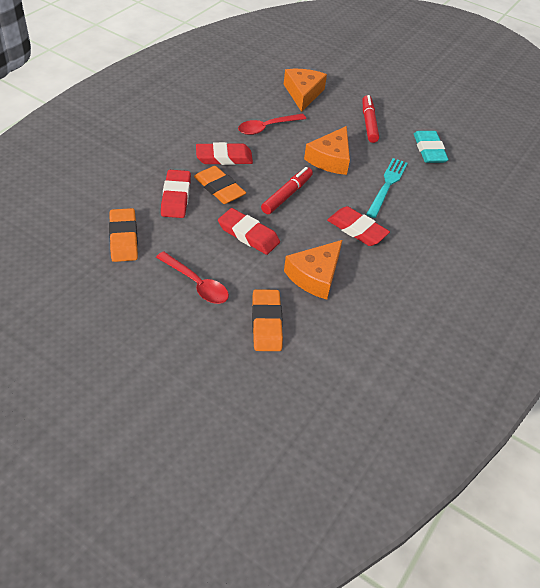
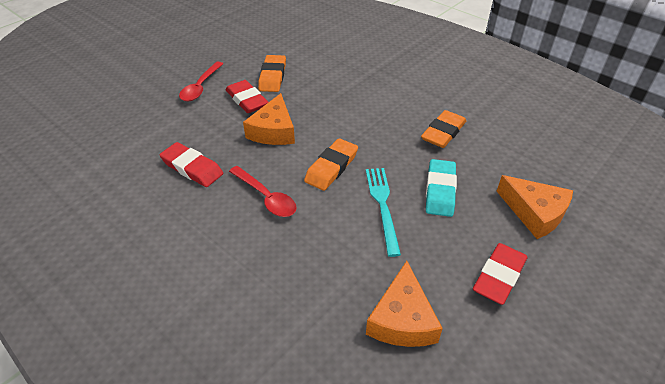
red eraser: [161,170,191,218] [196,142,253,165] [218,208,280,255] [327,206,390,246] = 4 -> [160,142,223,187] [226,80,268,113] [473,243,527,305] = 3
red marker: [261,167,313,214] [362,95,379,143] = 2 -> none = 0

